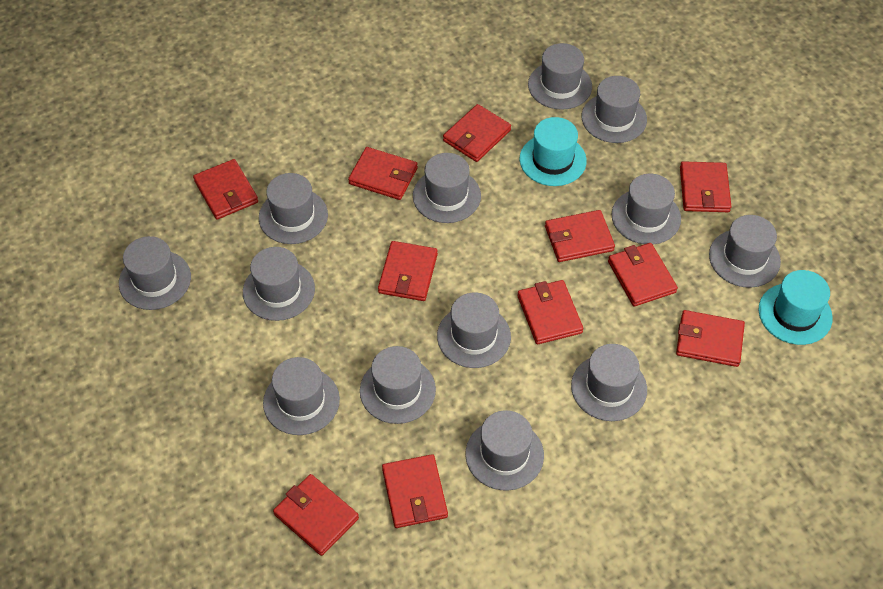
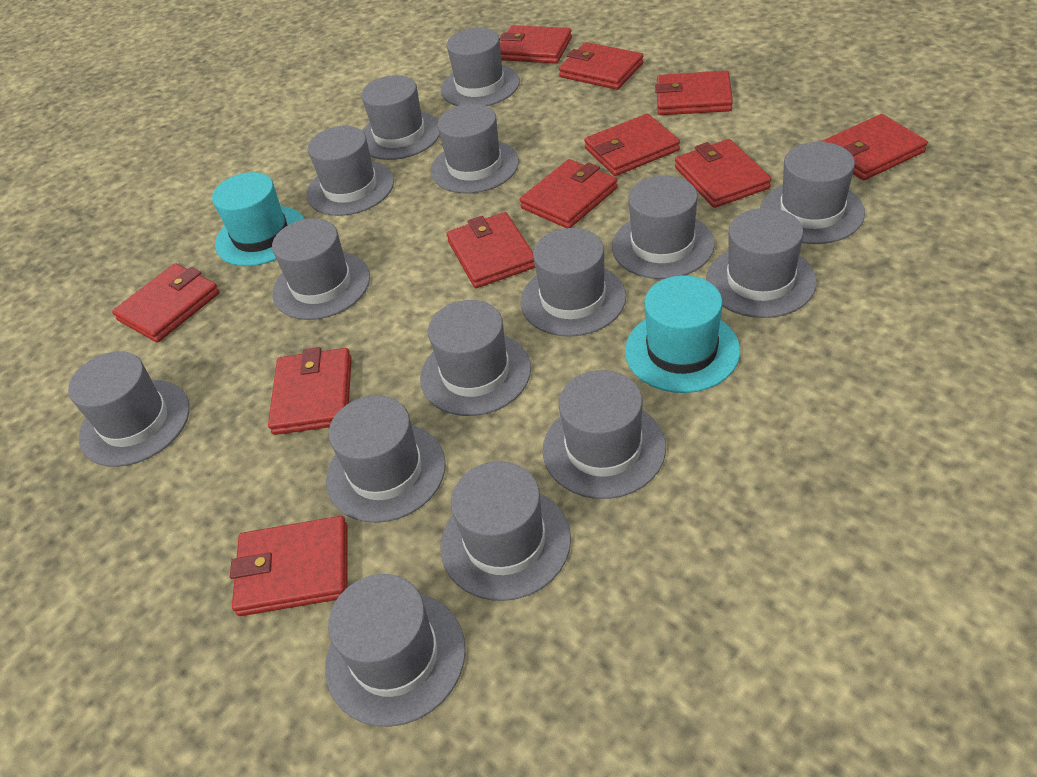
grey hat: [119,236,191,310] [243,247,315,321] [259,173,328,244] [263,357,340,435] [360,346,436,424] [413,153,481,223] [437,292,511,368] [466,410,544,491] [528,43,592,110] [571,344,647,421] [582,76,647,143] [612,174,681,245] [709,215,781,288] = 13 -> [68,351,190,467] [272,218,370,320] [307,126,394,216] [325,574,466,727] [326,395,446,523] [361,75,440,160] [420,300,531,416] [431,104,519,193] [440,28,520,106] [441,461,571,601] [521,228,626,337] [543,370,666,499] [612,176,715,279] [706,208,817,318] [760,142,865,244] = 15

